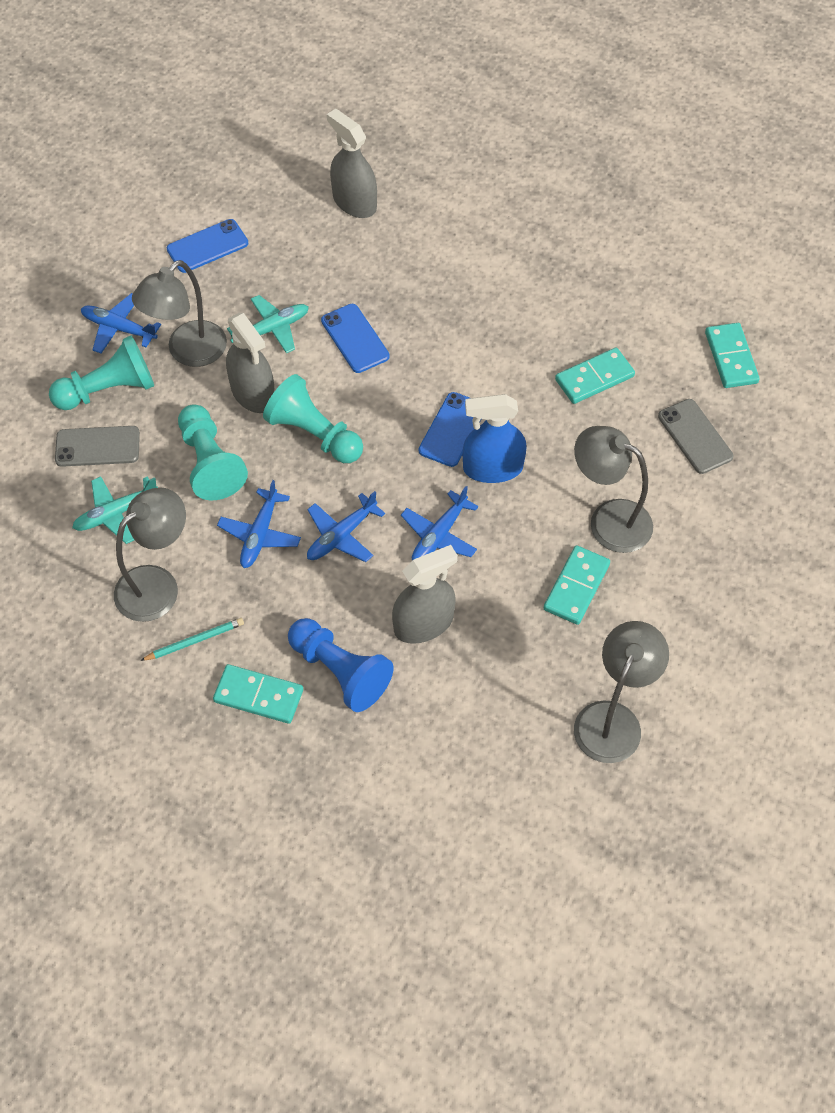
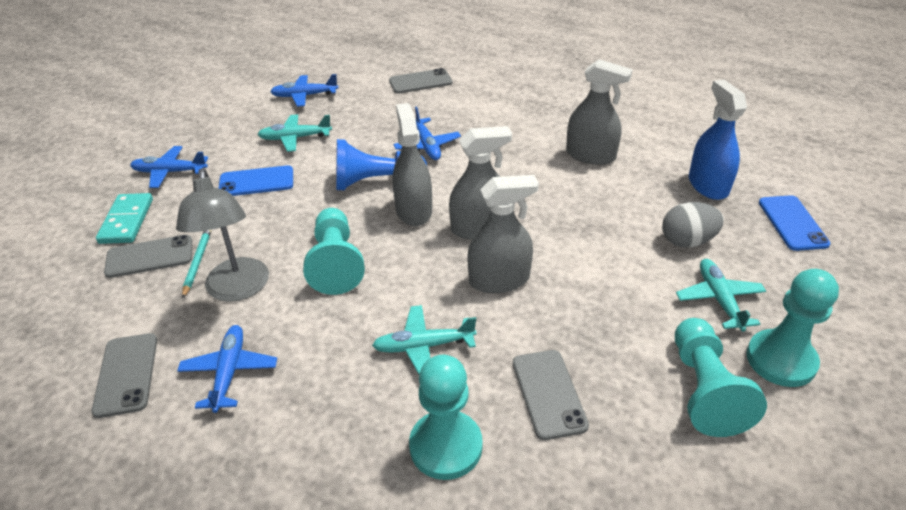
blue phone: [167,219,248,273] [321,304,390,373] [419,392,481,467] = 3 -> [218,165,293,196] [759,195,830,251] = 2
grey egg: none = 0 -> [662,202,724,248] = 1
grey lamp: [114,487,186,622] [132,260,227,367] [574,426,653,553] [574,621,669,763] = 4 -> [176,168,269,302] = 1
grey phone: [55,426,140,467] [658,399,733,474] = 2 -> [92,333,157,418] [104,235,192,278] [389,68,452,94] [513,350,589,440] = 4
grey spray bottle: [226,313,275,413] [327,109,377,218] [392,545,458,644] = 3 -> [393,103,432,226] [449,126,512,239] [467,175,539,293] [566,59,633,165] = 4
turquoise domino: [213,664,303,724] [544,545,610,625] [555,348,635,404] [705,323,760,388] = 4 -> [96,193,153,244] = 1
turquoise pawn: [49,335,154,410] [178,405,248,500] [263,374,363,463] = 3 -> [303,208,365,295] [409,355,483,480] [675,318,767,437] [746,269,839,387] = 4
turquoise plane: [72,476,158,544] [227,295,309,353] = 2 -> [257,114,332,152] [372,305,477,374] [676,259,766,332] = 3

